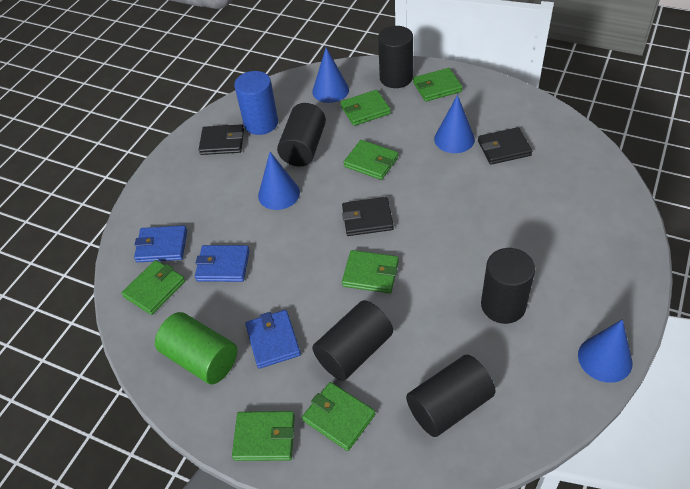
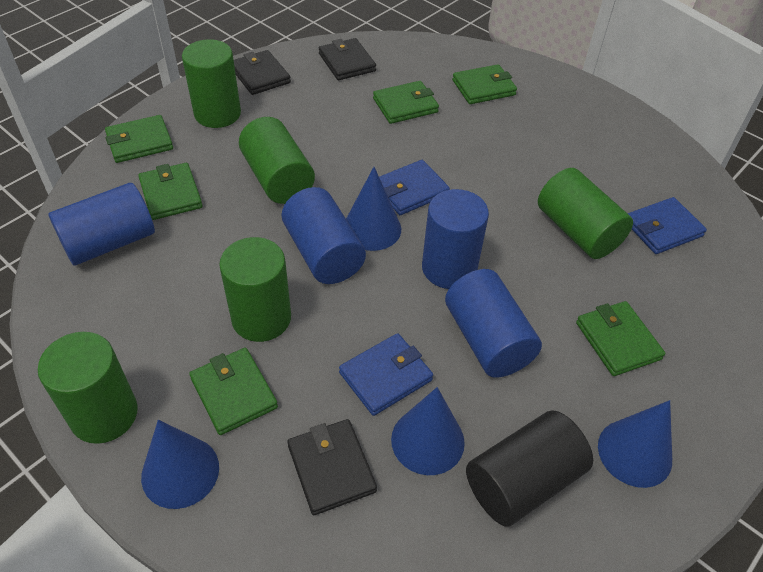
black cylinder: [277,103,326,167] [312,300,393,381] [378,26,413,88] [406,355,496,437] [481,248,535,324] = 5 -> [466,410,593,527] = 1
blue cylinder: [234,71,278,135] = 1 -> [48,183,155,265] [282,187,366,284] [422,189,489,289] [445,269,542,378] = 4
green cylinder: [155,312,237,384] = 1 -> [38,332,138,444] [182,39,241,128] [219,237,291,342] [239,117,315,204] [538,168,633,259] = 5
green wallet: [121,260,185,315] [232,411,295,461] [302,382,375,451] [341,90,391,126] [342,250,399,293] [344,140,398,180] [413,68,463,102] = 7 -> [105,115,173,163] [138,163,203,220] [189,348,278,435] [373,81,439,124] [452,64,517,104] [576,301,665,376] = 6

